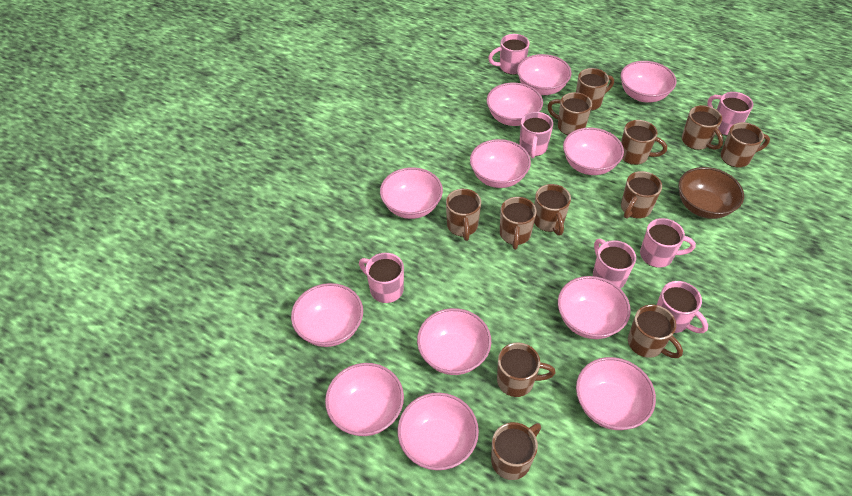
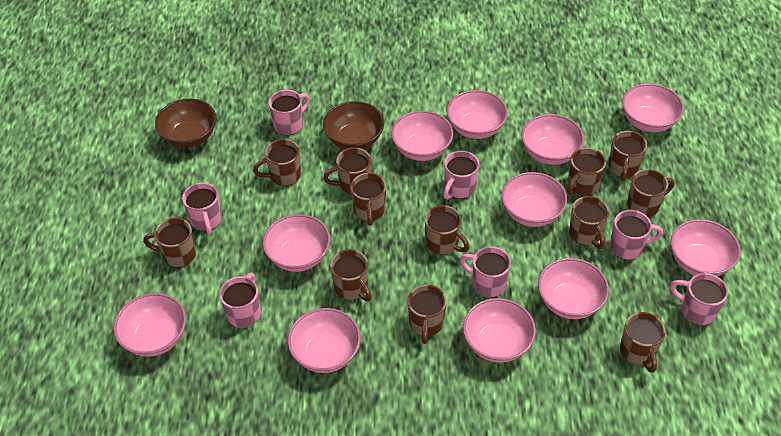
brown bowl: [678,167,744,219] = 1 -> [155,99,216,148] [323,101,384,150] = 2
pink bowl: [291,283,363,347] [325,363,404,436] [380,167,443,219] [398,393,479,470] [417,308,491,375] [470,139,531,188] [487,83,543,126] [517,54,571,95] [558,276,631,339] [563,127,624,175] [576,357,656,430] [620,61,676,102] = 12 -> [114,293,186,357] [263,214,330,272] [288,308,361,373] [391,111,453,161] [447,90,508,139] [463,298,536,363] [501,172,568,227] [522,114,584,165] [538,258,609,319] [622,84,684,132] [671,219,741,276] = 11

